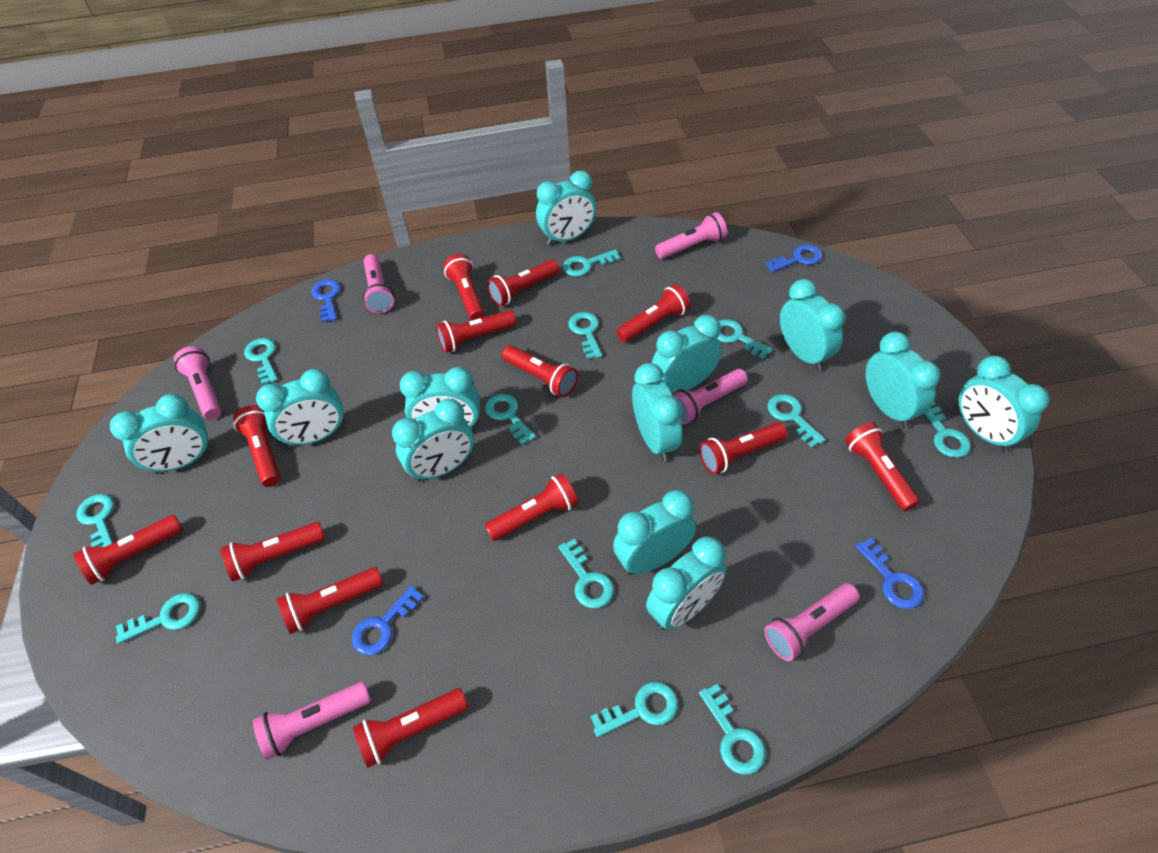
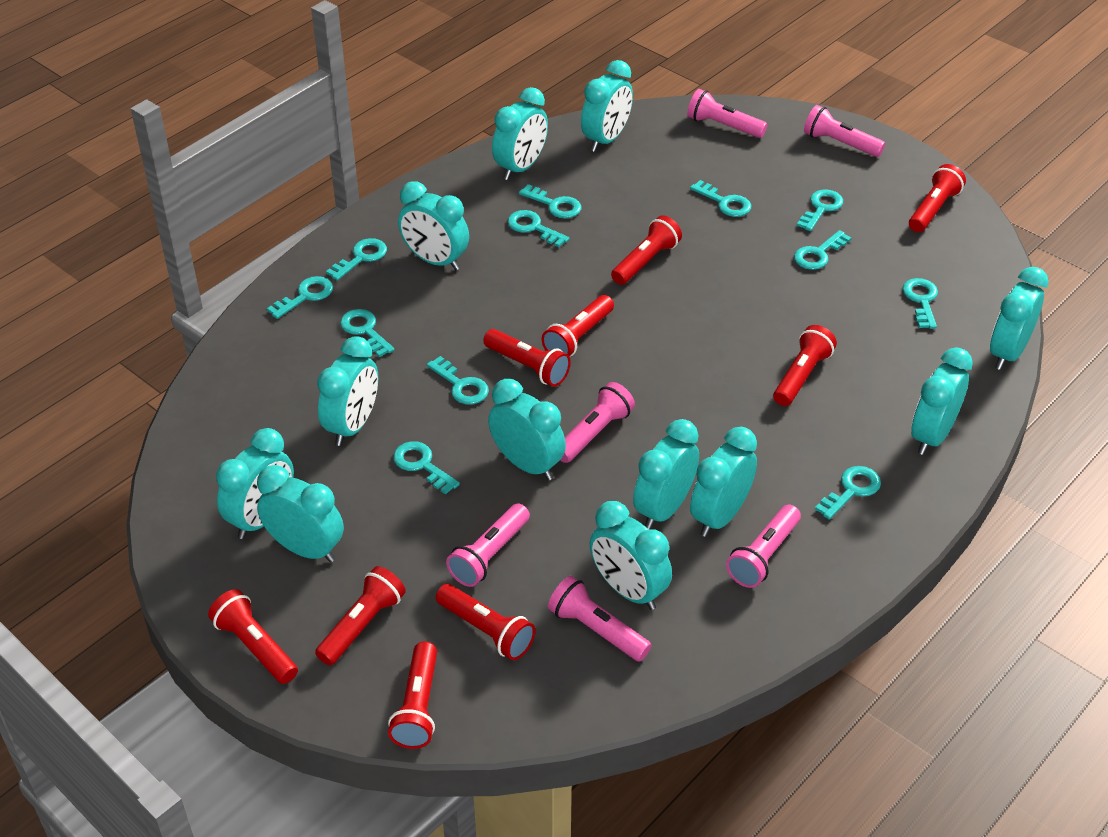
blue key: [311,279,341,322] [352,585,424,655] [765,244,823,273] [855,538,924,609] = 4 -> none = 0
red flashlight: [74,515,183,585] [221,522,325,582] [233,405,281,487] [277,567,383,634] [353,688,468,768] [436,310,516,353] [443,254,485,320] [485,473,578,541] [487,260,560,306] [502,345,578,397] [616,284,690,343] [699,422,787,474] [845,422,920,511] = 13 -> [208,589,298,684] [315,566,406,665] [388,642,437,749] [436,584,535,660] [483,329,571,387] [542,295,614,357] [611,215,682,285] [773,325,837,406] [909,164,966,232] = 9

